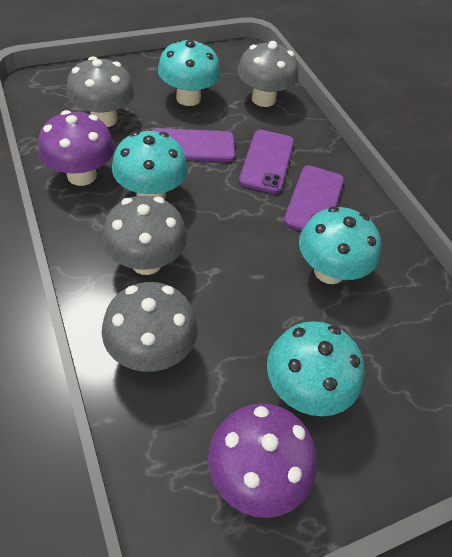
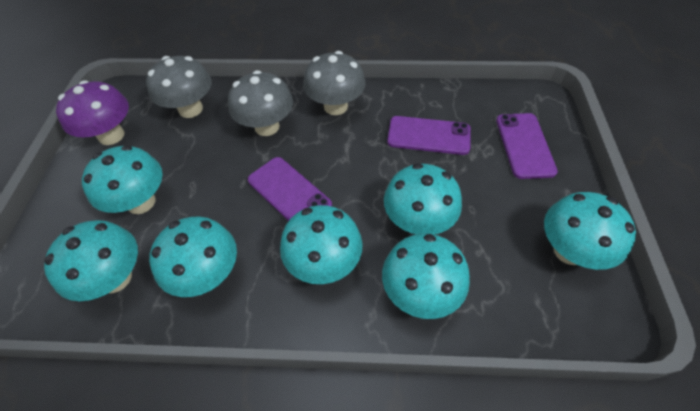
grey mushroom: [66,56,135,127] [102,195,187,275] [102,282,198,372] [237,41,298,107] = 4 -> [146,56,211,118] [228,70,293,136] [303,51,366,115] = 3
purple mushroom: [38,110,115,186] [208,403,317,518] = 2 -> [56,80,129,145] = 1
turquoise mushroom: [112,131,188,199] [158,39,221,106] [267,321,364,416] [299,206,381,284] = 4 -> [44,220,138,301] [82,145,163,214] [149,217,237,297] [280,205,363,284] [382,233,470,319] [384,163,462,235] [544,192,636,270] = 7

